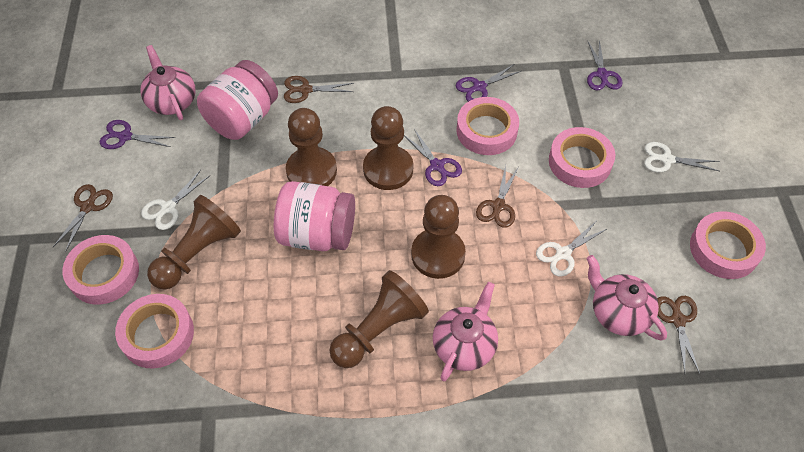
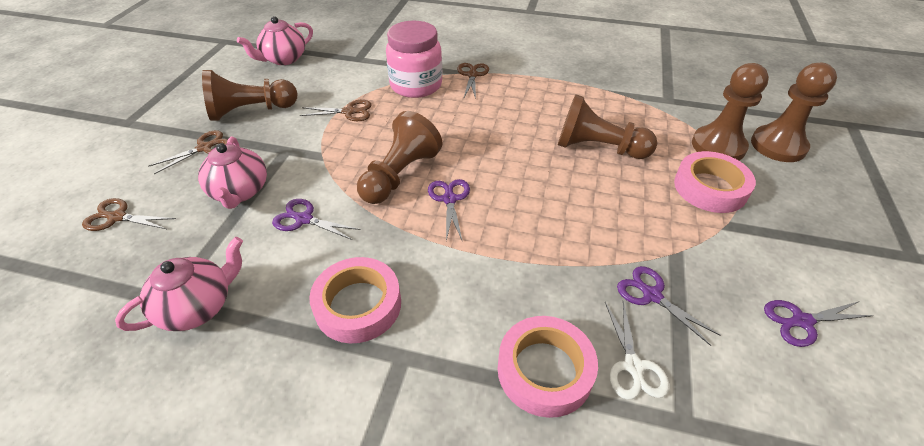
pink jar: [197,60,278,140] [274,181,355,251] = 2 -> [386,21,442,98] = 1
pink tape: [62,235,139,305] [115,294,194,368] [456,97,519,155] [549,127,615,188] [690,211,766,279] = 5 -> [309,257,401,343] [498,316,598,418] [674,151,756,213] = 3
white scissors: [141,170,210,230] [536,222,607,277] [644,142,719,172] = 3 -> [605,301,669,400] = 1

